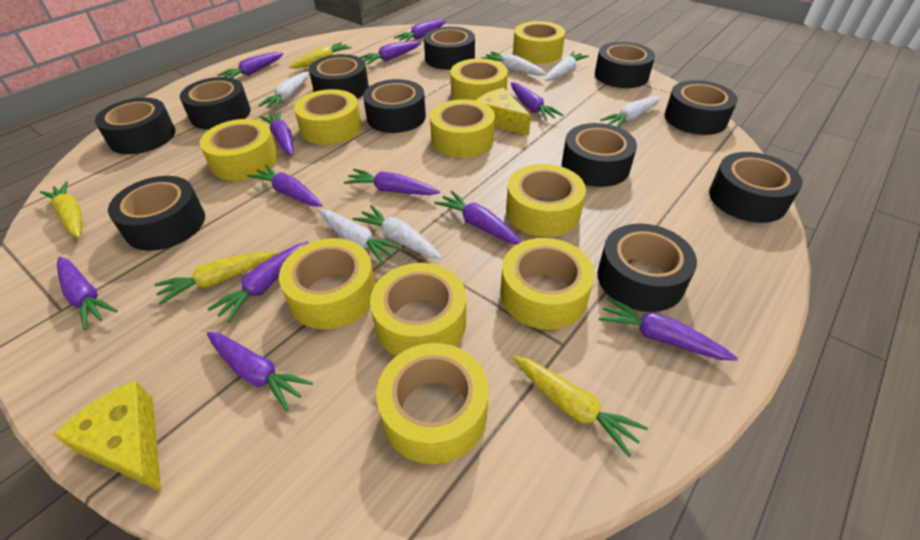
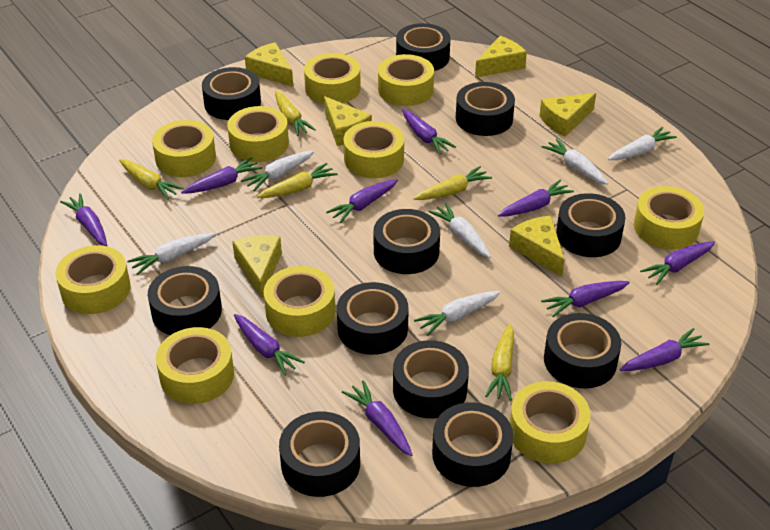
purple carrot: [57,257,118,330] [207,332,313,411] [208,241,309,323] [217,52,284,78] [247,164,322,207] [260,111,294,156] [344,169,440,195] [360,41,421,65] [394,20,446,42] [434,191,522,244] [511,82,563,121] [599,297,738,361] = 12 -> [60,193,107,246] [181,157,262,194] [234,314,305,376] [326,179,398,223] [342,380,412,456] [402,110,456,155] [498,180,574,217] [541,281,630,317] [620,328,709,371] [640,241,715,285] = 10
yellow carrot: [40,182,82,238] [154,251,278,305] [288,42,352,68] [513,356,648,457] = 4 -> [119,159,184,200] [257,163,337,198] [275,91,316,136] [413,166,492,200] [485,324,514,401] = 5
yellow cheese: [53,380,161,492] [476,88,531,135] = 2 -> [232,235,282,298] [245,42,293,87] [324,96,372,146] [475,36,527,78] [509,216,565,277] [540,93,596,137] = 6

